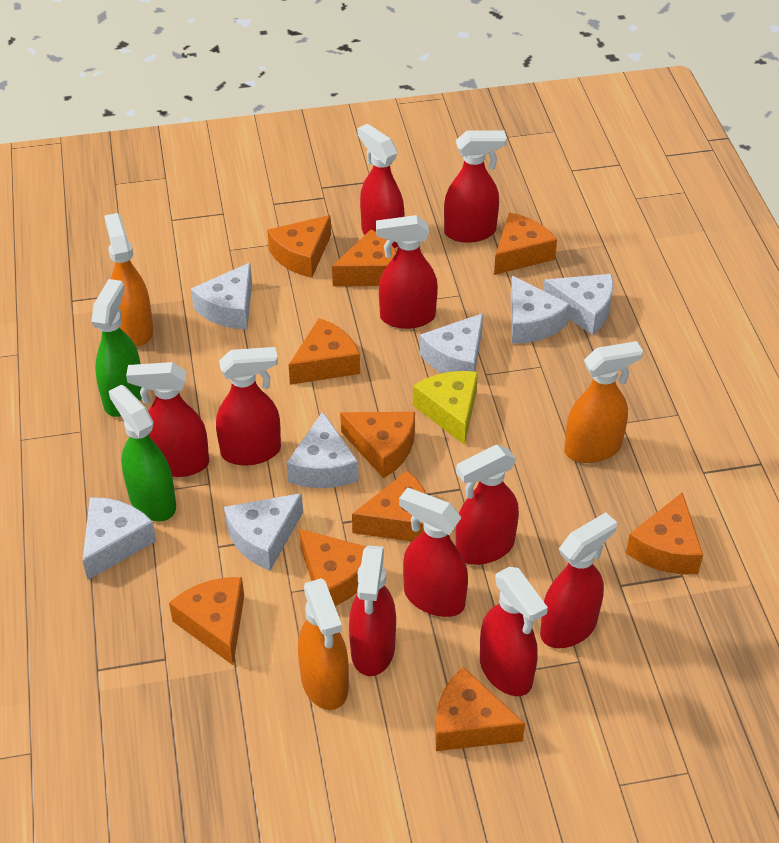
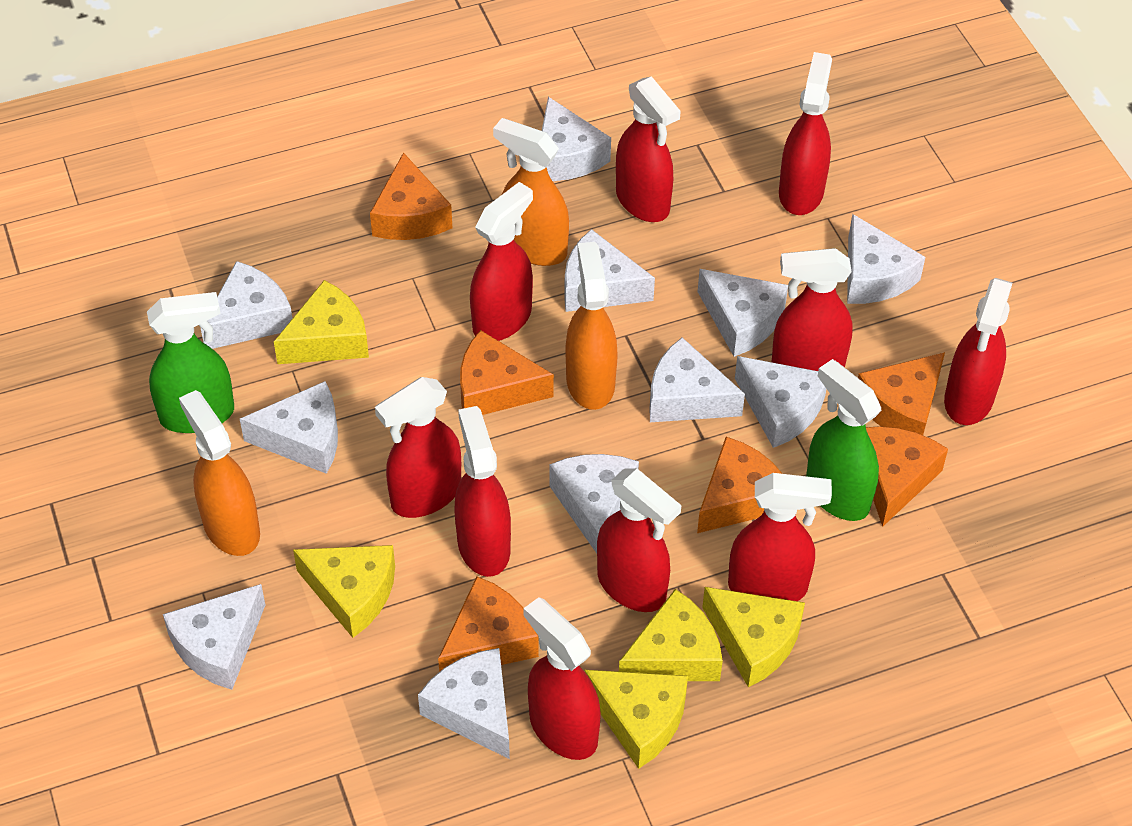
orange cheese: [169,577,244,665] [267,215,331,278] [289,318,360,385] [299,529,366,606] [332,229,396,286] [340,412,415,478] [352,470,426,541] [435,667,525,751] [494,212,557,275] [626,492,703,574] = 10 -> [370,152,452,240] [438,576,539,672] [460,330,554,415] [697,437,782,533] [858,352,945,435] [866,426,948,527] = 6
white cheese: [83,497,156,580] [191,263,252,329] [224,493,303,571] [287,412,359,488] [420,313,483,373] [511,276,570,344] [543,274,613,335] = 7 -> [163,584,265,690] [200,261,292,349] [240,381,338,474] [418,648,510,759] [542,97,611,181] [550,454,639,554] [564,229,655,312] [650,337,745,422] [698,269,788,357] [735,356,826,448] [847,214,925,304] = 11
yellow cheese: [413,371,478,445] = 1 -> [274,280,369,364] [293,545,395,638] [584,670,688,769] [619,589,723,681] [702,587,805,687] = 5

